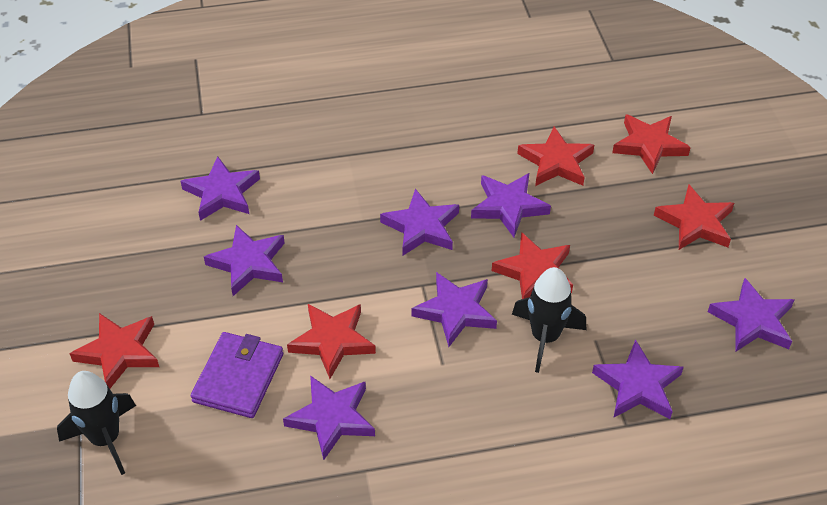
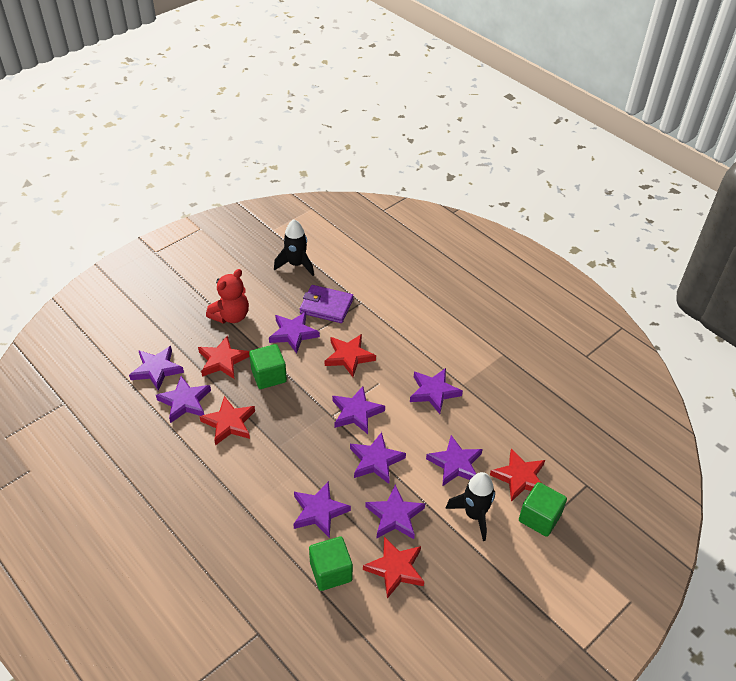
green cube: none = 0 -> [249,344,287,389] [309,537,353,591] [519,482,567,537] = 3
purple star: [181,156,260,221] [204,225,285,296] [283,375,375,460] [380,189,459,256] [412,272,497,347] [471,173,551,237] [592,340,684,419] [708,278,794,351] = 8 -> [129,346,184,391] [156,376,211,423] [269,312,320,354] [293,481,351,538] [332,386,385,434] [350,432,406,484] [365,485,425,539] [410,368,463,414] [426,435,483,486] = 9
red star: [70,313,159,388] [287,304,376,379] [492,232,573,299] [517,127,594,186] [612,114,691,174] [654,185,734,250] = 6 -> [198,336,250,379] [199,396,255,446] [325,334,376,377] [363,537,424,599] [490,448,545,502] = 5
red teddy bear: none = 0 -> [206,269,249,323] = 1

